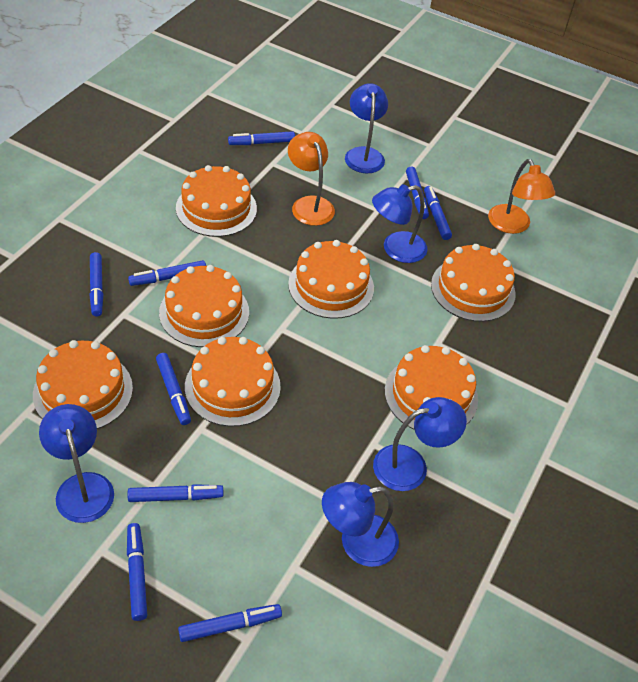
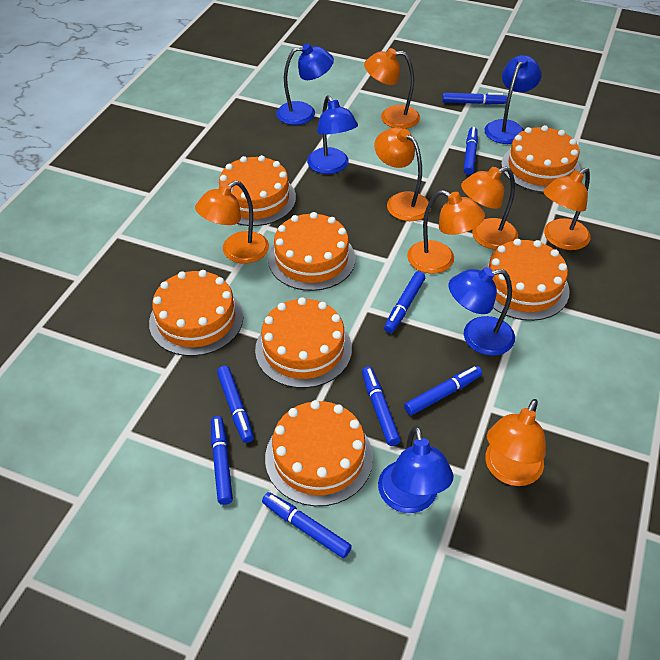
blue marker: [90,252,103,317] [127,484,223,502] [127,523,147,621] [128,260,206,286] [156,353,191,425] [178,604,282,642] [228,131,295,145] [406,166,429,219] [424,186,452,240] = 9 -> [211,416,233,505] [217,366,254,443] [262,492,352,558] [362,367,401,446] [384,271,425,333] [404,366,482,415] [442,93,507,105] [464,127,478,175] = 8
orange lamp: [288,132,335,226] [488,159,555,234] = 2 -> [195,181,269,264] [364,48,420,129] [374,127,431,221] [407,190,485,274] [461,167,518,250] [485,399,546,486] [543,168,591,250] = 7

